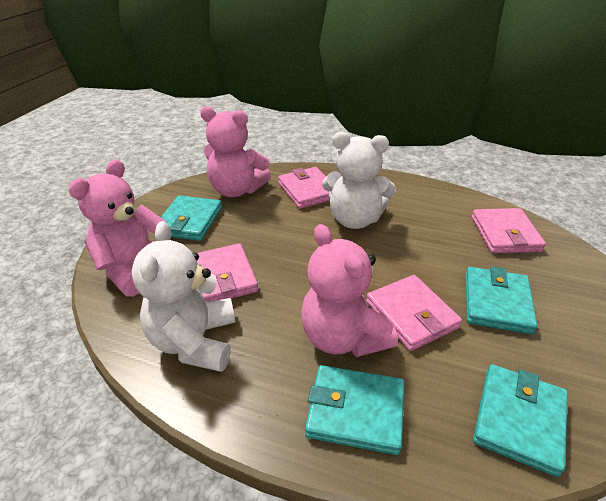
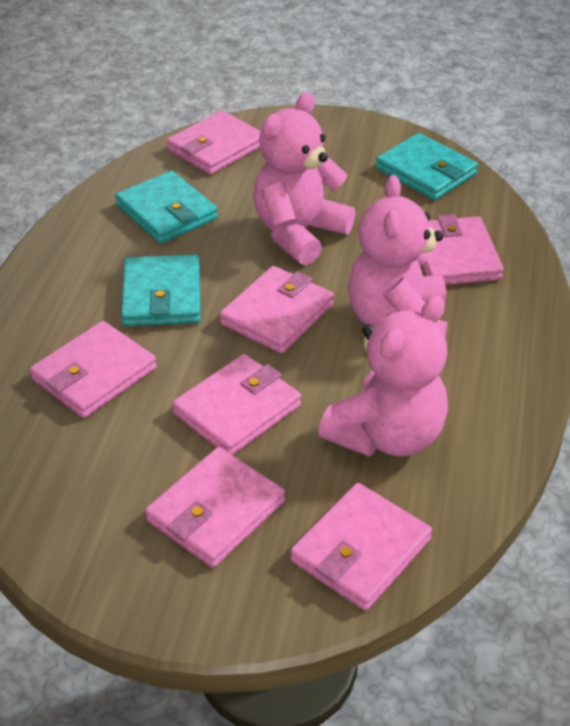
pink wallet: [197,243,258,302] [278,167,330,209] [366,275,462,351] [472,208,546,253] = 4 -> [30,321,157,418] [145,447,285,568] [167,110,261,175] [172,354,301,455] [220,266,334,354] [290,483,432,611] [423,214,504,285] = 7
turquoise wallet: [161,195,222,241] [305,365,404,455] [465,266,538,334] [473,364,568,477] = 4 -> [115,171,218,244] [121,254,200,326] [376,133,478,200] = 3
white teddy bear: [132,221,235,372] [322,132,396,229] = 2 -> none = 0

